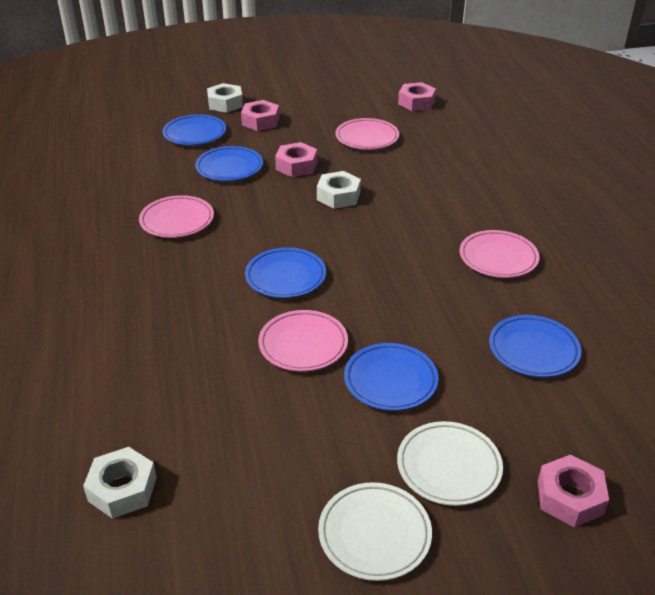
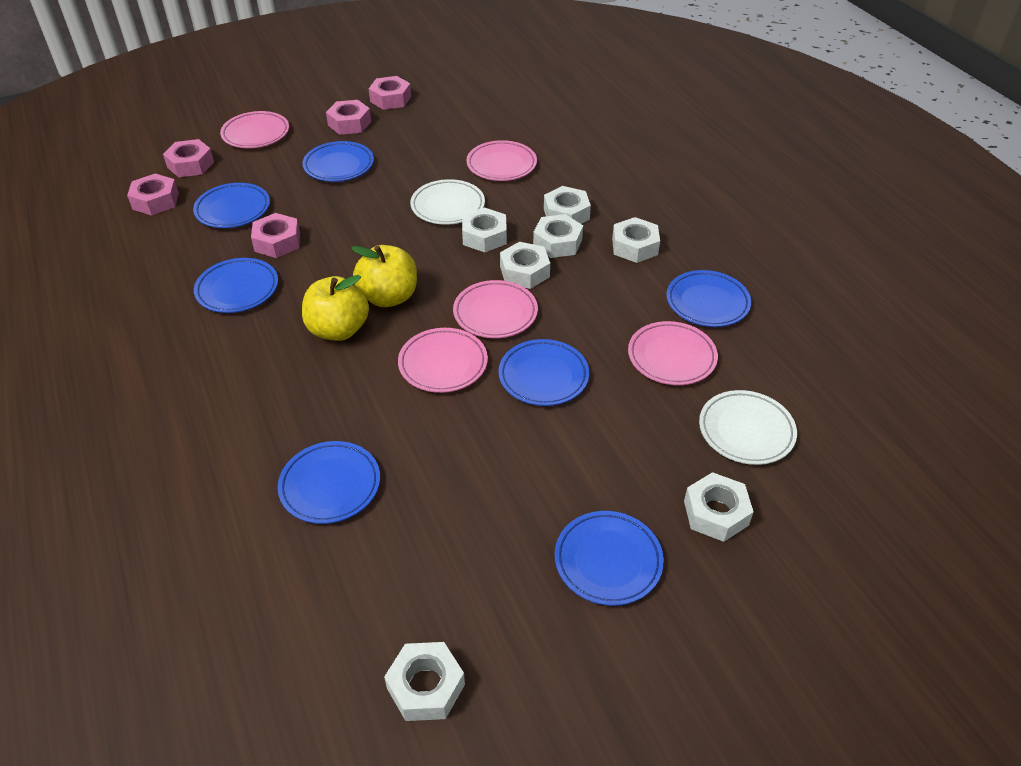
blue plate: [163,114,226,145] [195,146,263,181] [245,247,326,298] [344,343,439,411] [489,315,581,377] = 5 -> [193,183,270,228] [194,258,278,313] [278,441,380,524] [303,141,374,182] [498,339,589,406] [555,511,664,606] [666,270,751,327] = 7
pink nut: [241,100,279,131] [275,142,317,177] [398,82,436,111] [538,454,609,527] = 4 -> [127,174,179,216] [163,139,214,177] [251,213,300,258] [326,100,371,135] [369,76,411,110] = 5
pink plate: [139,195,214,238] [258,310,348,372] [335,118,399,150] [460,230,540,278] = 4 -> [220,111,289,148] [398,328,488,393] [453,280,538,338] [466,140,537,181] [628,321,718,385] = 5
white nut: [83,447,157,519] [207,83,243,113] [317,171,361,209] = 3 -> [384,642,465,721] [462,207,507,252] [500,242,550,289] [533,214,583,258] [544,186,591,224] [612,217,660,263] [684,472,754,542] = 7
yellow apple: none = 0 -> [302,275,369,341] [351,245,417,307] = 2

